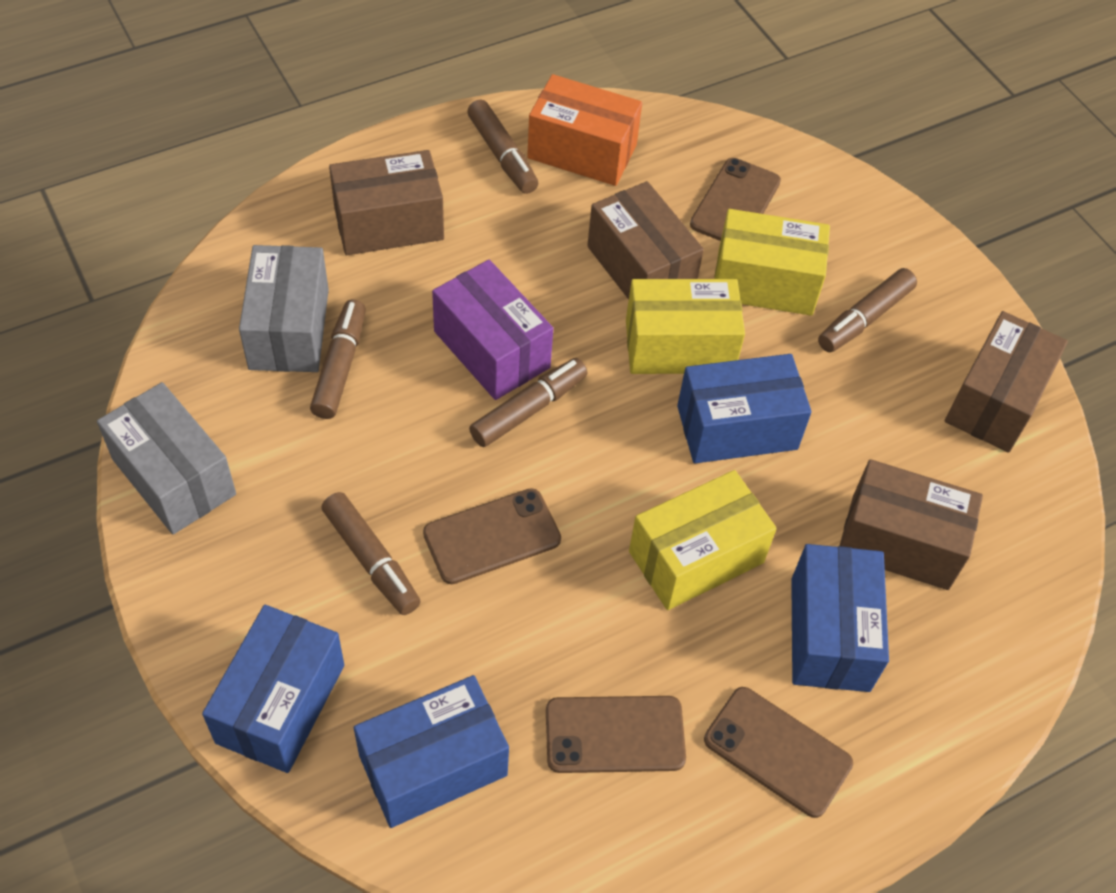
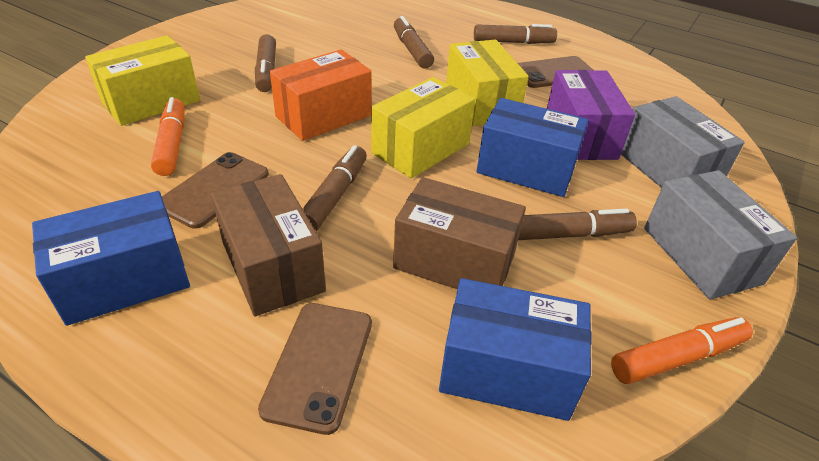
blue box: [202,605,344,773] [354,675,509,828] [677,354,812,463] [791,544,889,692] = 4 -> [32,191,190,326] [439,278,592,421] [477,98,589,197] = 3
brown box: [329,150,444,255] [587,181,704,299] [840,459,983,590] [945,311,1068,453] = 4 -> [211,174,326,316] [393,177,526,289] = 2
brown phone: [423,488,561,584] [546,696,686,773] [690,158,781,241] [704,687,853,818] = 4 -> [162,152,269,229] [258,303,372,435] [518,56,593,88] = 3
orange marker: none = 0 -> [151,97,184,176] [611,317,753,384] = 2

